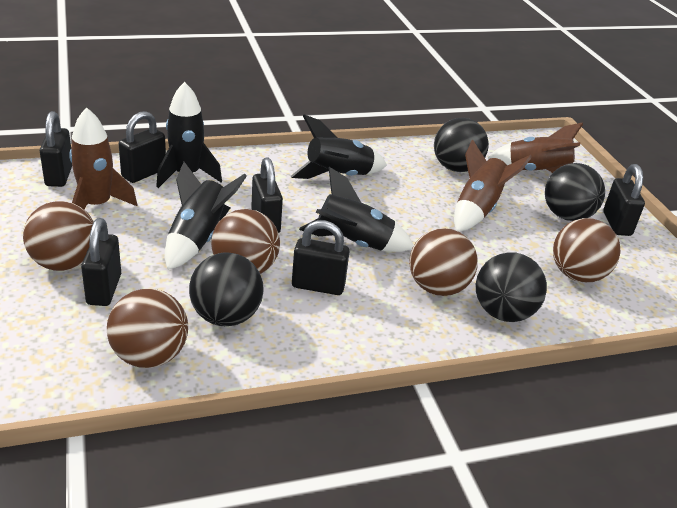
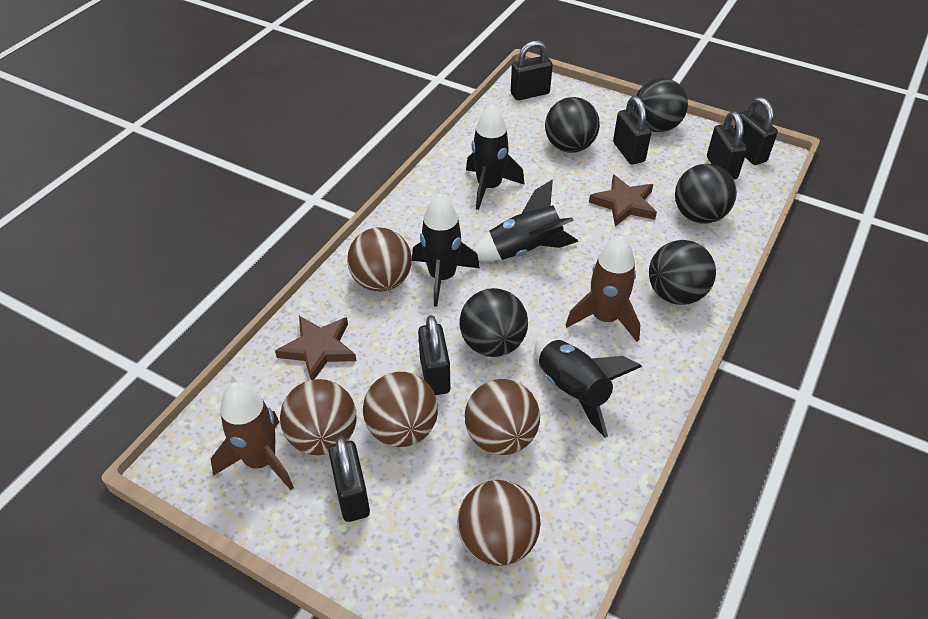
black ball: [189,253,264,326] [434,118,489,172] [476,252,547,322] [545,163,605,221] = 4 -> [460,288,528,357] [545,97,600,153] [634,78,688,132] [649,240,716,305] [675,164,737,223] = 5
brown rocket: [69,107,137,209] [454,139,532,231] [487,122,583,173] = 3 -> [210,382,294,490] [566,235,641,342] = 2
brown star: none = 0 -> [275,316,356,380] [589,174,657,226] = 2

